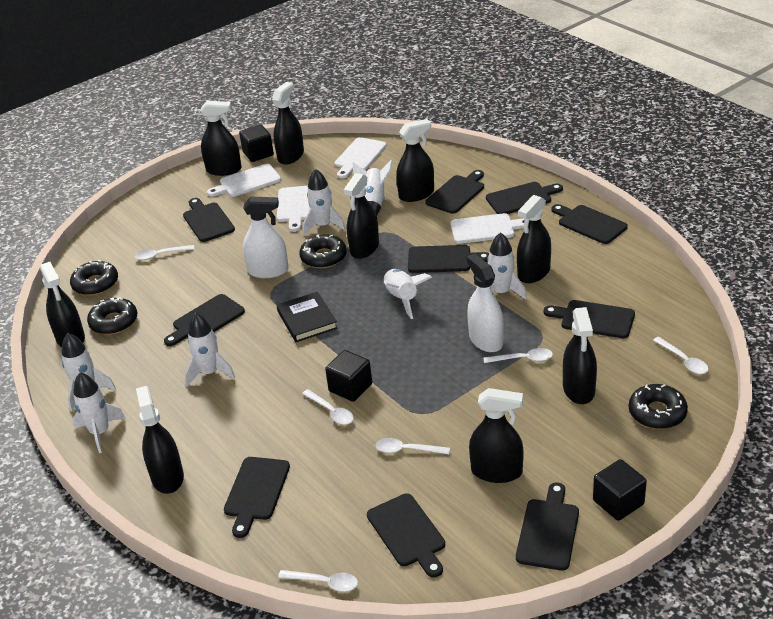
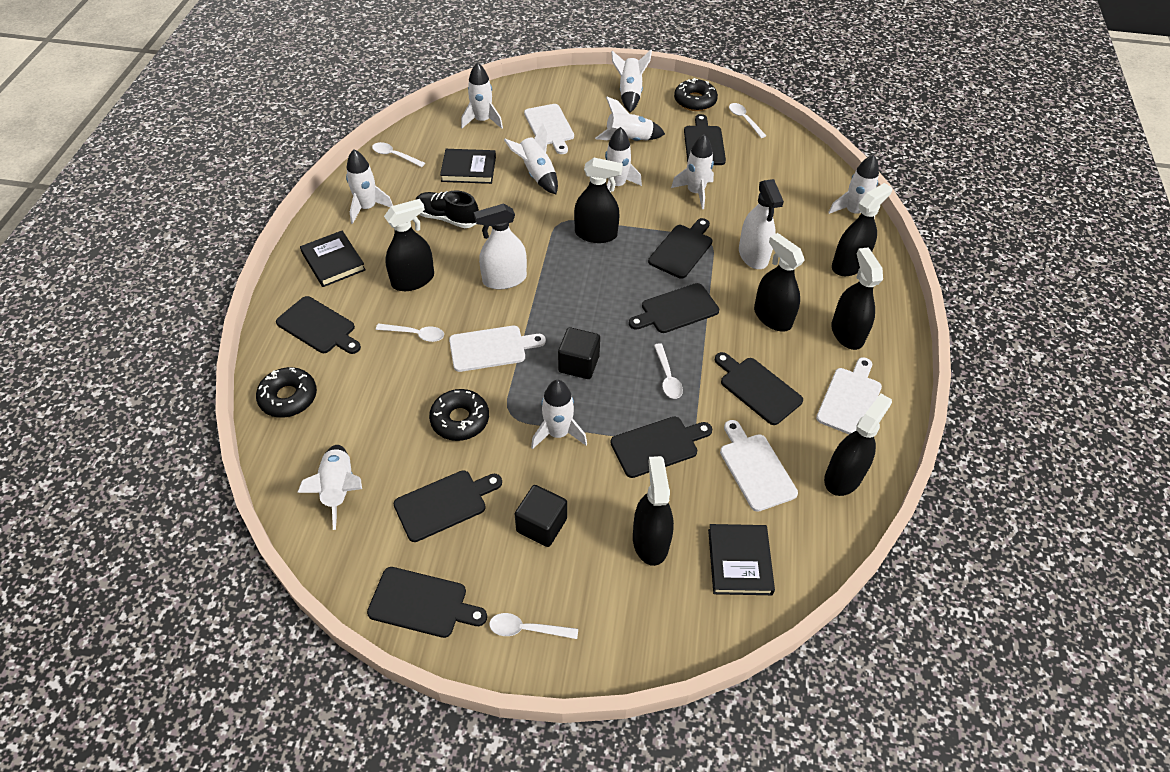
black book: [277,292,337,342] = 1 -> [300,231,366,287] [440,149,496,184] [708,524,775,595] = 3
black cube: [239,124,274,162] [325,350,372,402] [593,459,647,521] = 3 -> [515,485,567,547] [558,327,600,379] = 2
black cutting board: [164,294,245,346] [183,198,235,242] [224,457,290,538] [367,493,445,578] [408,245,489,273] [425,170,484,214] [486,182,563,214] [516,483,579,571] [544,300,635,338] [551,204,628,244] = 10 -> [276,296,361,354] [367,567,487,638] [394,471,502,542] [610,417,712,478] [629,283,719,333] [648,218,712,279] [684,114,726,165] [715,352,803,425] = 8
black donut: [70,260,118,296] [87,297,137,335] [299,234,347,268] [629,384,688,429] = 4 -> [256,367,317,418] [429,389,489,441] [674,78,718,111] = 3
black shoe: none = 0 -> [415,190,479,228] = 1
black spray bottle: [40,262,85,347] [136,386,184,494] [200,101,241,176] [272,82,304,165] [343,173,379,259] [396,119,434,202] [469,388,524,483] [517,195,551,283] [563,307,597,404] = 9 -> [384,199,434,291] [574,158,623,243] [633,456,674,566] [754,233,805,332] [824,394,892,496] [831,247,883,350] [832,183,892,276] = 7
white rocket: [61,333,116,411] [73,372,126,453] [185,313,235,386] [303,169,345,235] [353,159,393,216] [384,269,432,319] [487,232,527,299] = 7 -> [297,445,362,530] [346,149,393,224] [461,62,503,129] [504,123,558,194] [531,380,587,449] [595,97,665,141] [605,127,642,192] [611,50,652,113] [671,134,714,209] [828,155,879,218] = 10
white spoon: [135,245,195,260] [278,570,358,592] [302,389,354,425] [376,438,450,454] [483,348,553,363] [653,337,708,374] = 6 -> [372,142,425,167] [376,323,444,342] [489,613,578,639] [654,343,683,399] [729,103,766,138] = 5

